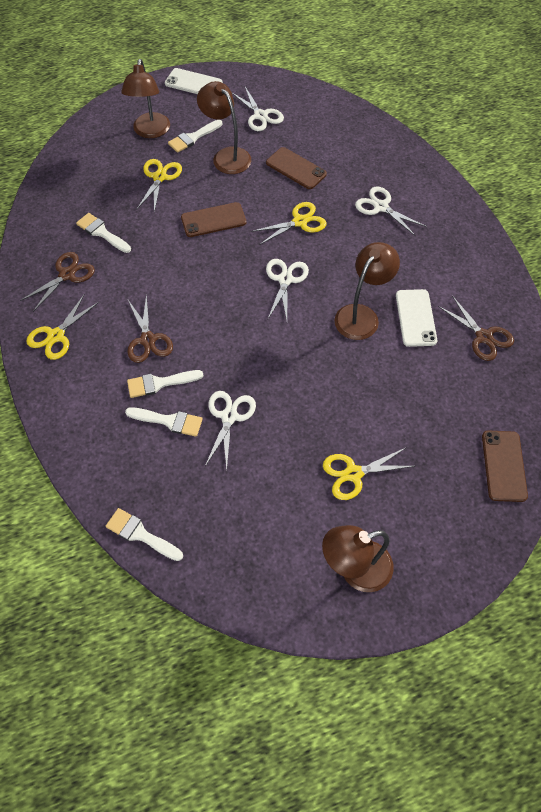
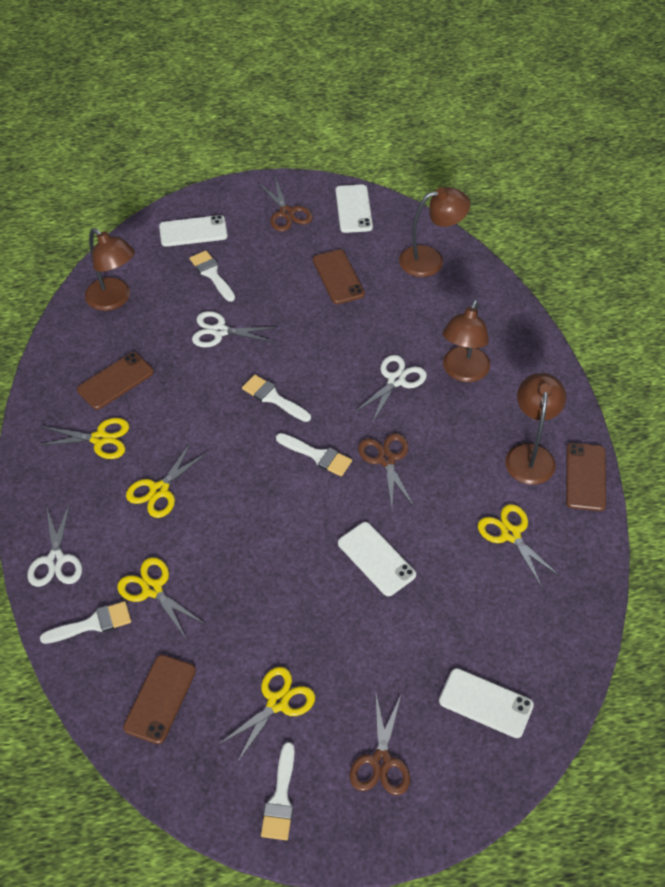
brown phone: [181,202,246,237] [266,147,327,189] [482,431,528,502] = 3 -> [77,352,154,410] [123,655,196,744] [313,249,365,304] [566,443,606,511] = 4
white phone: [165,68,223,94] [396,289,437,347] = 2 -> [159,215,228,247] [336,184,373,233] [338,522,416,596] [439,668,534,738] = 4
white scissors: [205,391,256,470] [232,87,284,131] [266,259,309,320] [355,186,427,236] = 4 -> [27,503,82,587] [192,311,278,347] [354,355,427,423] = 3
yellow scissors: [26,294,99,360] [137,159,182,213] [251,202,326,245] [323,447,414,500] = 4 -> [37,418,129,459] [117,557,205,638] [126,442,208,518] [218,667,315,763] [478,504,561,588] = 5

